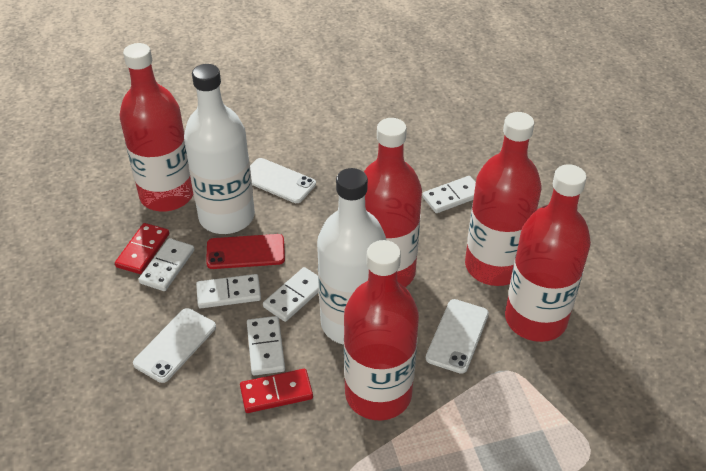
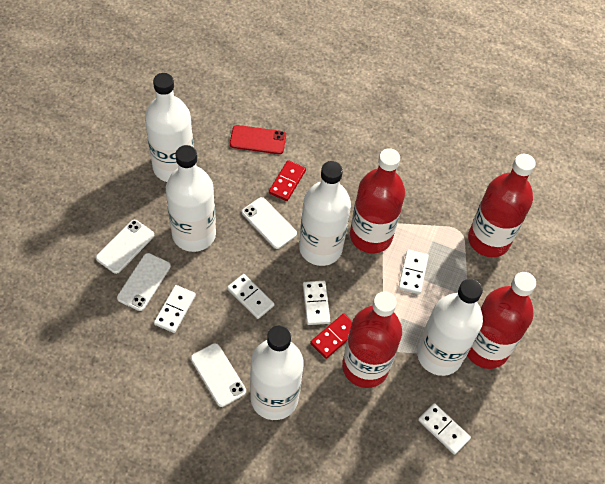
red bottle: [120,43,193,211] [344,240,419,421] [364,118,422,287] [465,112,541,286] [505,164,591,342] = 5 -> [342,291,402,388] [350,148,405,253] [467,272,536,369] [468,154,536,257] = 4
white bottle: [184,64,255,234] [317,168,386,345] = 2 -> [145,73,194,182] [166,145,216,252] [250,325,304,420] [299,161,351,266] [417,279,483,376] = 5
white phone: [133,308,216,383] [250,158,316,203] [426,299,489,374] = 3 -> [96,220,154,274] [117,253,171,311] [191,343,246,407] [242,197,297,249] = 4

